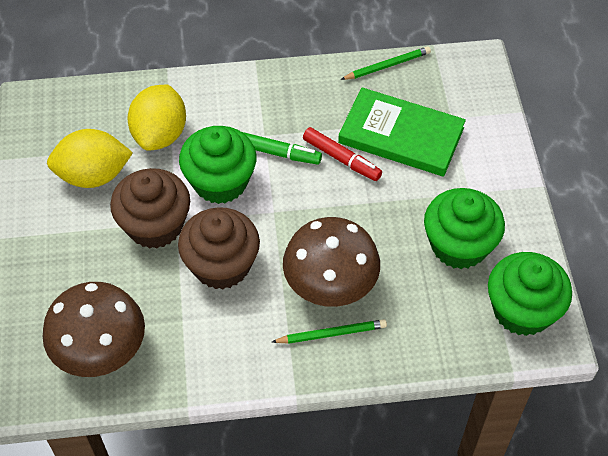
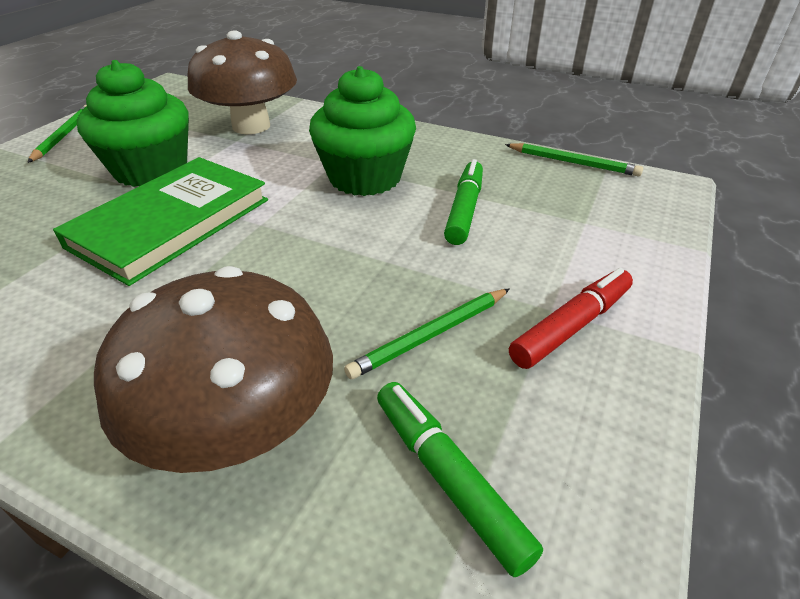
brown cupcake: [110,168,190,249] [178,207,260,289] = 2 -> none = 0
green cupcake: [179,126,257,204] [424,188,505,269] [488,252,572,336] = 3 -> [77,60,189,187] [309,66,416,196] = 2
green marker: [242,132,322,165] = 1 -> [377,382,543,577] [444,159,483,245] = 2
green pencil: [272,319,387,344] [340,46,431,80] = 2 -> [27,104,87,163] [344,288,510,379] [505,143,643,177] = 3
yellow lemon: [47,129,133,188] [127,85,186,151] = 2 -> none = 0

